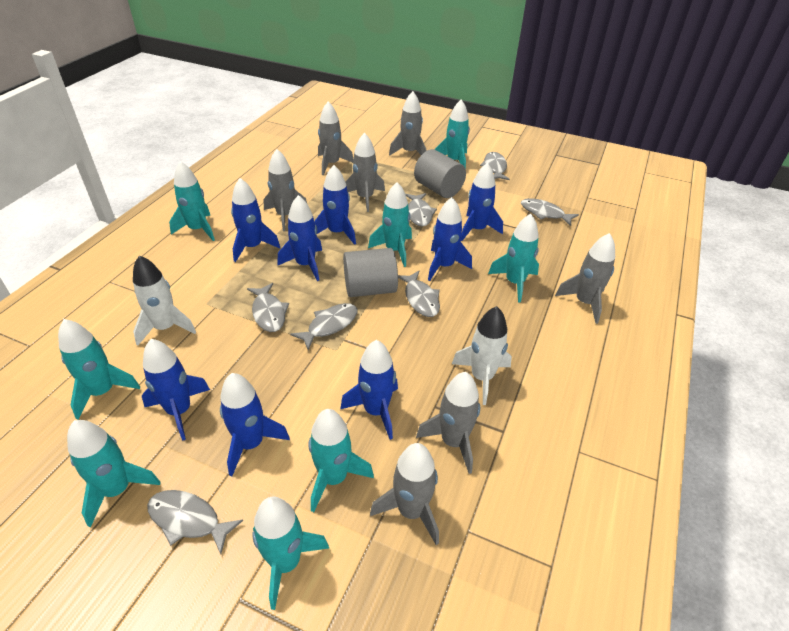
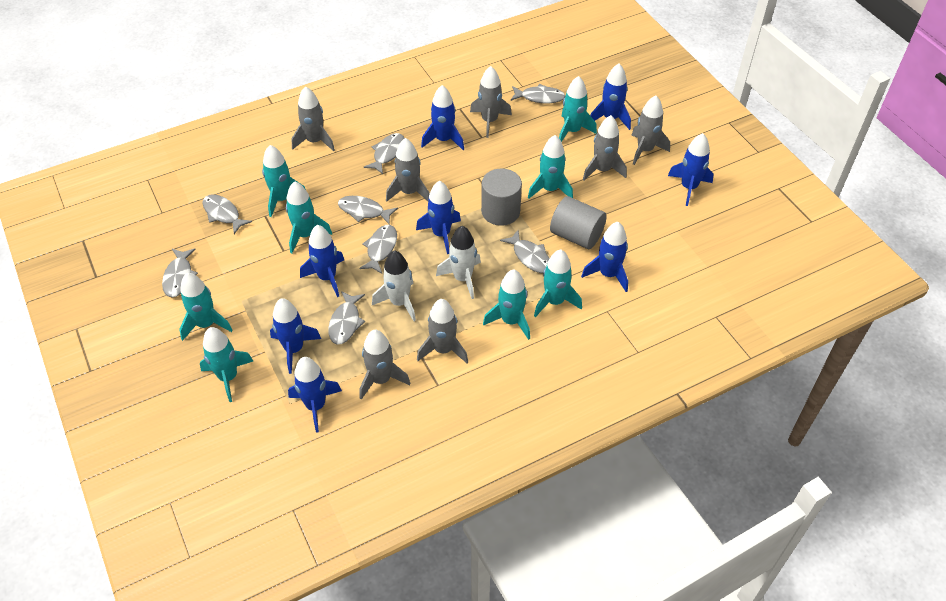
grey fish: [147,490,243,554] [247,283,289,332] [290,303,358,350] [398,271,440,317] [406,193,437,226] [480,152,510,180] [521,198,579,226] = 7 -> [162,248,198,297] [202,194,252,234] [328,291,365,345] [338,196,398,224] [359,225,397,274] [364,133,405,174] [500,230,550,273] [511,84,565,103] = 8

